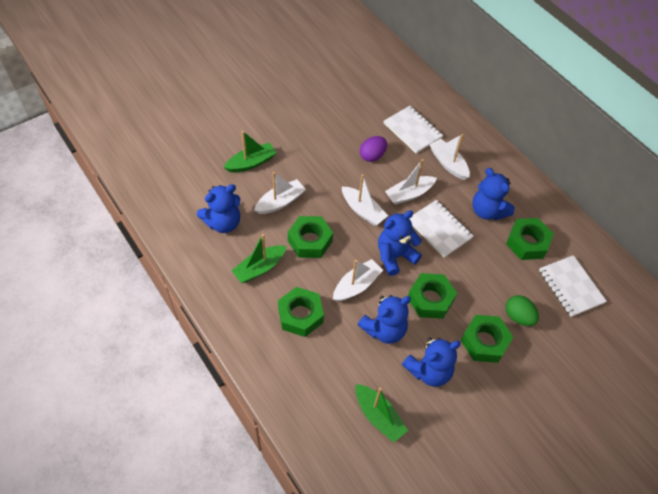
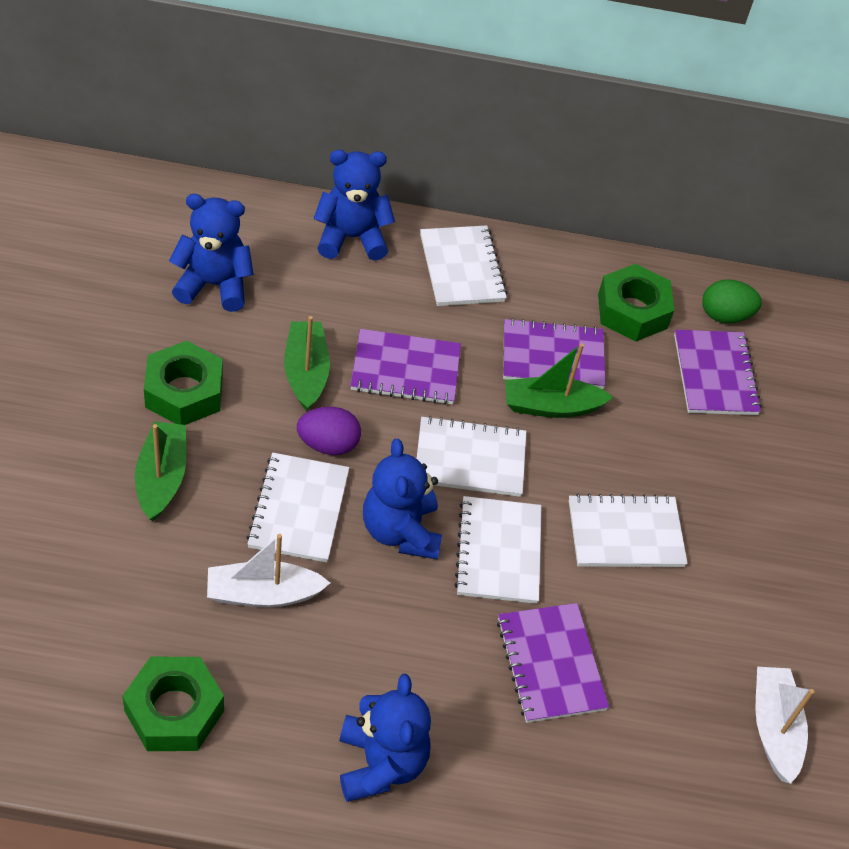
blue teddy bear: [197,184,240,233] [358,295,411,344] [378,210,422,276] [402,338,461,387] [472,168,515,220] = 5 -> [169,194,254,312] [313,150,395,261] [339,674,431,802] [363,439,442,559] = 4
green nut: [278,287,324,337] [288,216,333,258] [408,273,457,319] [461,315,513,363] [506,218,554,260] = 5 -> [122,657,224,751] [144,341,223,425] [598,264,674,341] = 3
purple notebook: none = 0 -> [350,329,461,405] [497,603,609,723] [503,318,606,389] [674,330,762,415] = 4
white boat: [254,172,306,214] [333,259,383,301] [342,174,388,226] [385,159,437,204] [429,134,470,180] = 5 -> [207,534,330,608] [755,667,815,784] = 2
white notebook: [384,106,443,154] [410,200,473,258] [539,255,607,317] = 3 -> [246,453,349,563] [417,416,526,497] [420,225,507,306] [454,496,542,604] [569,494,688,567] = 5

